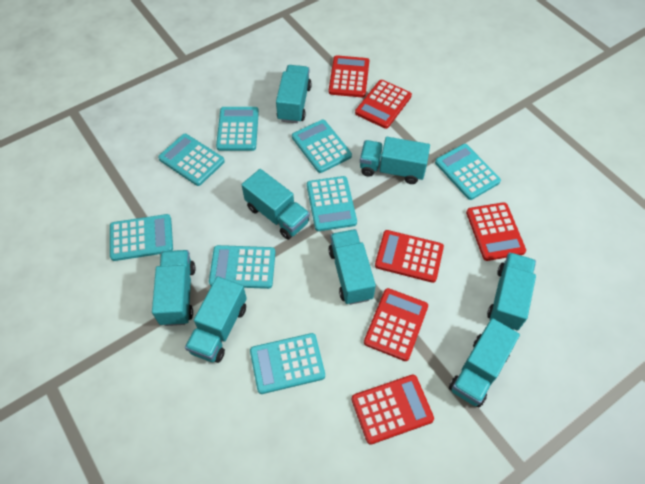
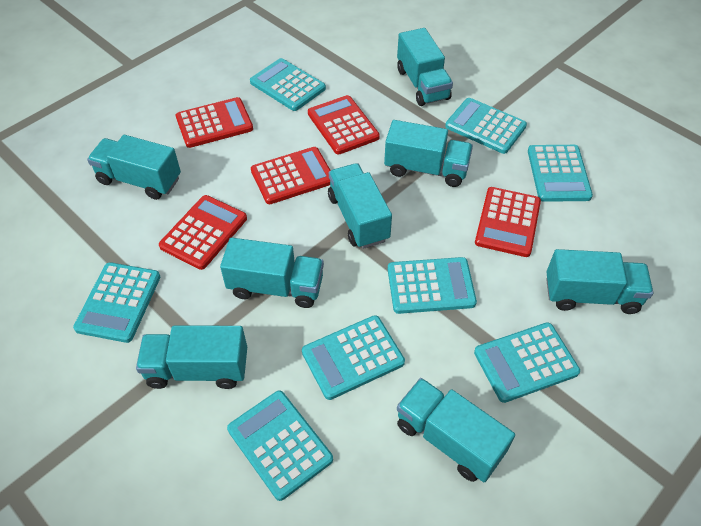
red calculator: [329,55,369,97] [351,375,434,445] [355,80,412,129] [364,288,428,361] [375,230,444,283] [466,202,526,261] = 6 -> [159,195,247,270] [176,97,253,148] [251,147,331,204] [308,95,380,154] [475,187,541,257] = 5

